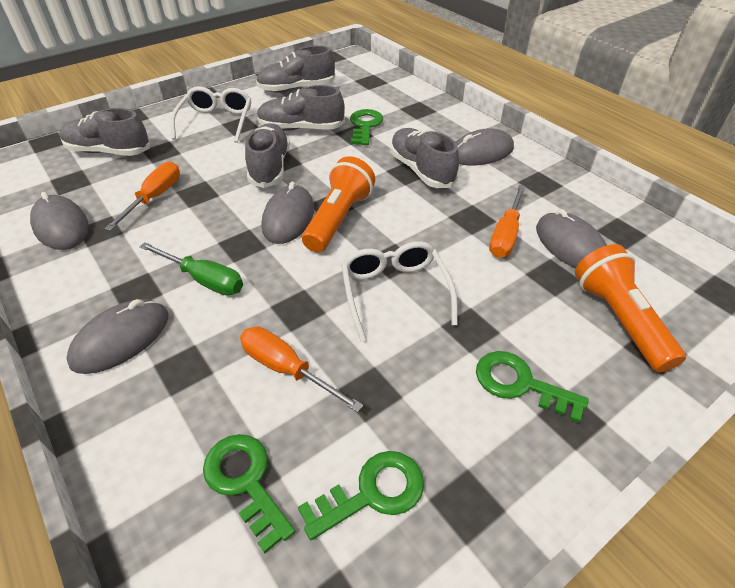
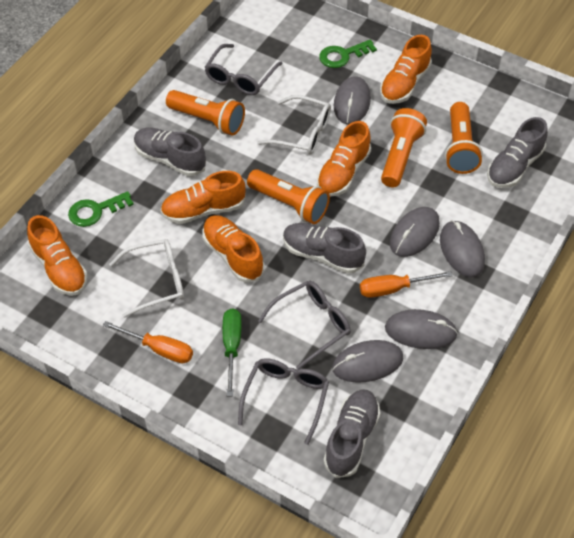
green key: [203,434,295,553] [298,451,424,540] [350,109,383,145] [476,351,589,423] = 4 -> [68,191,134,227] [319,40,377,68] = 2
grey glasses: none = 0 -> [204,44,283,95] [238,358,329,445] [258,281,351,369] = 3
grey shoe: [60,108,150,156] [245,123,290,188] [256,46,335,92] [257,85,345,131] [390,128,459,188] = 5 -> [134,127,206,176] [283,223,366,273] [323,389,381,478] [487,117,548,188] = 4
orange flashlight: [302,156,375,252] [575,244,686,373] = 2 -> [166,90,245,135] [247,169,330,224] [381,108,427,187] [445,102,483,174] = 4
orange screwdriver: [104,162,180,231] [240,327,363,413] [489,185,526,258] = 3 -> [103,321,193,363] [360,271,453,298] = 2
orange shoe: none = 0 -> [27,215,88,296] [160,171,246,224] [202,215,264,283] [317,121,371,197] [380,35,432,104] = 5

